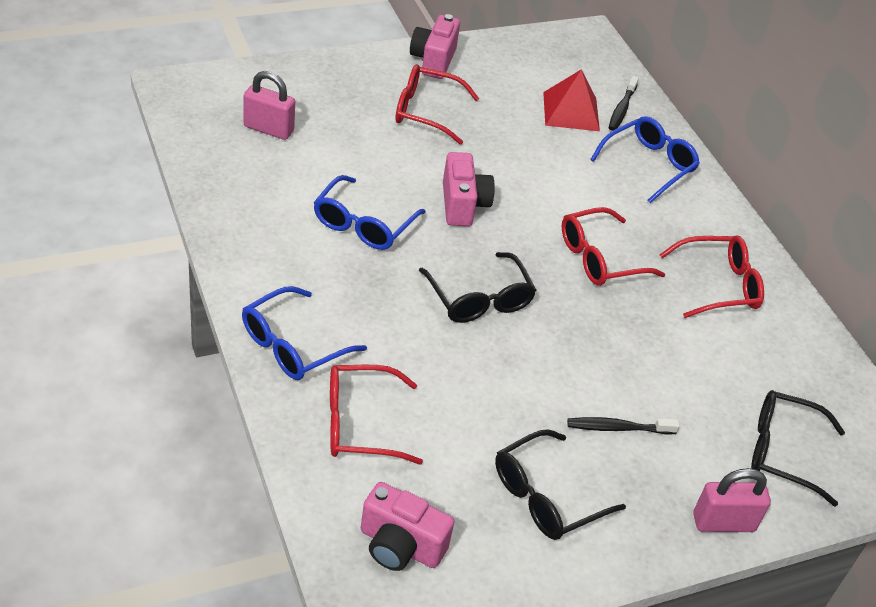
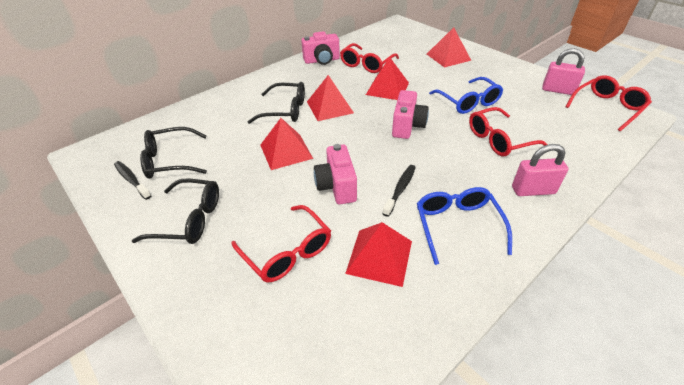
blue glasses: [242,286,367,380] [313,175,426,250] [590,116,700,203] = 3 -> [417,187,512,265] [429,77,503,114] = 2
red pyramid: [543,69,600,131] = 1 -> [260,118,313,170] [307,75,354,121] [345,222,412,287] [366,57,409,100] [427,27,471,67] = 5

